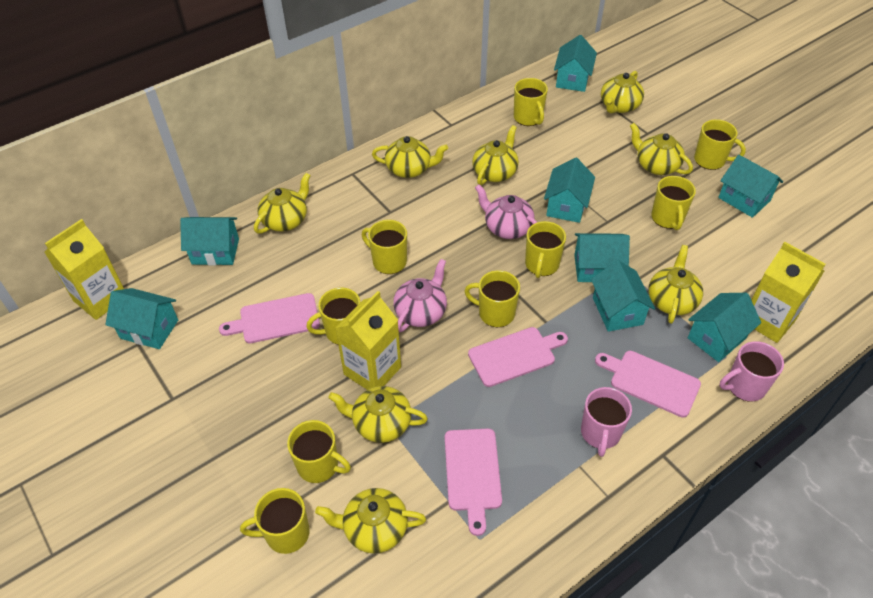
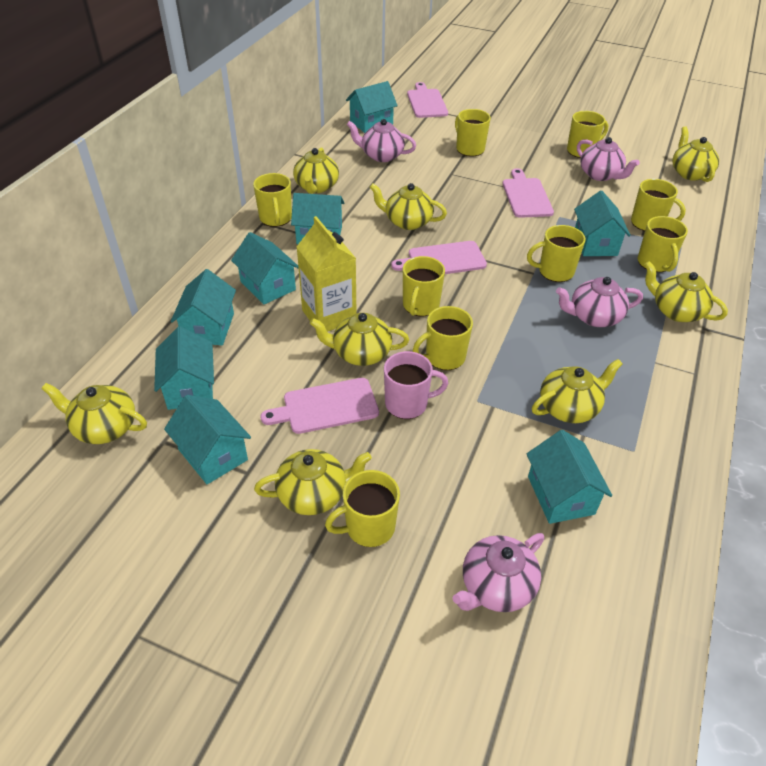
pink mug: [581,387,632,457] [720,341,784,402] = 2 -> [384,351,448,419] = 1
pink teapot: [393,259,447,332] [475,184,537,239] = 2 -> [347,119,416,162] [452,533,544,612] [556,277,643,327] [577,137,640,181] = 4
yellow carton: [44,219,124,320] [335,291,401,390] [752,242,826,343] = 3 -> [297,216,357,332] = 1

